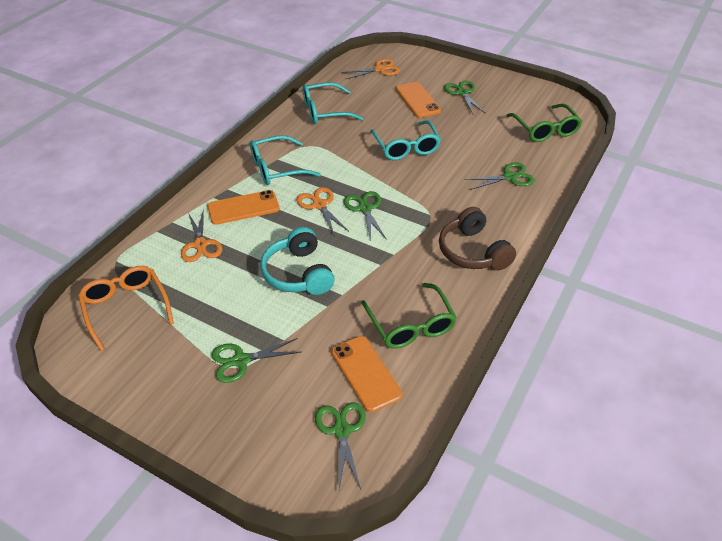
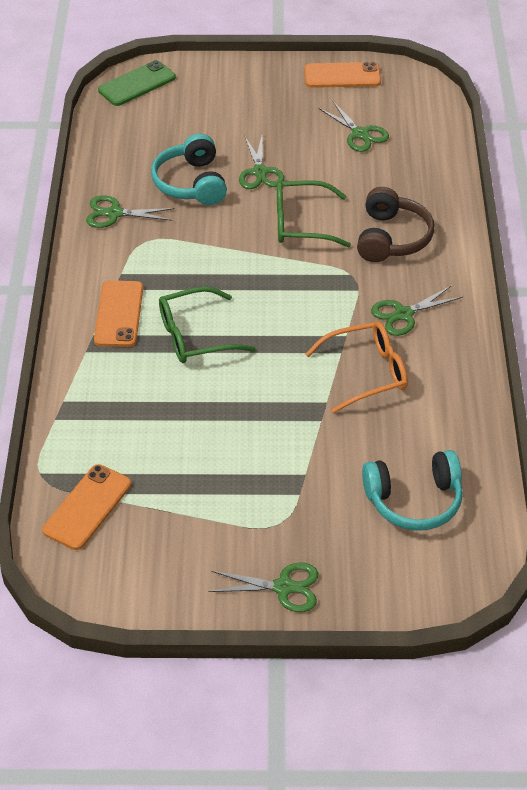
green phone: none = 0 -> [98,60,176,106] = 1
orange scissors: [181,208,222,262] [296,187,348,235] [341,59,400,79] = 3 -> none = 0
turquoise glasses: [250,135,321,185] [303,82,364,124] [370,120,441,160] = 3 -> none = 0
turquoise headphones: [260,227,335,295] = 1 -> [151,134,227,205] [362,450,463,531] = 2

